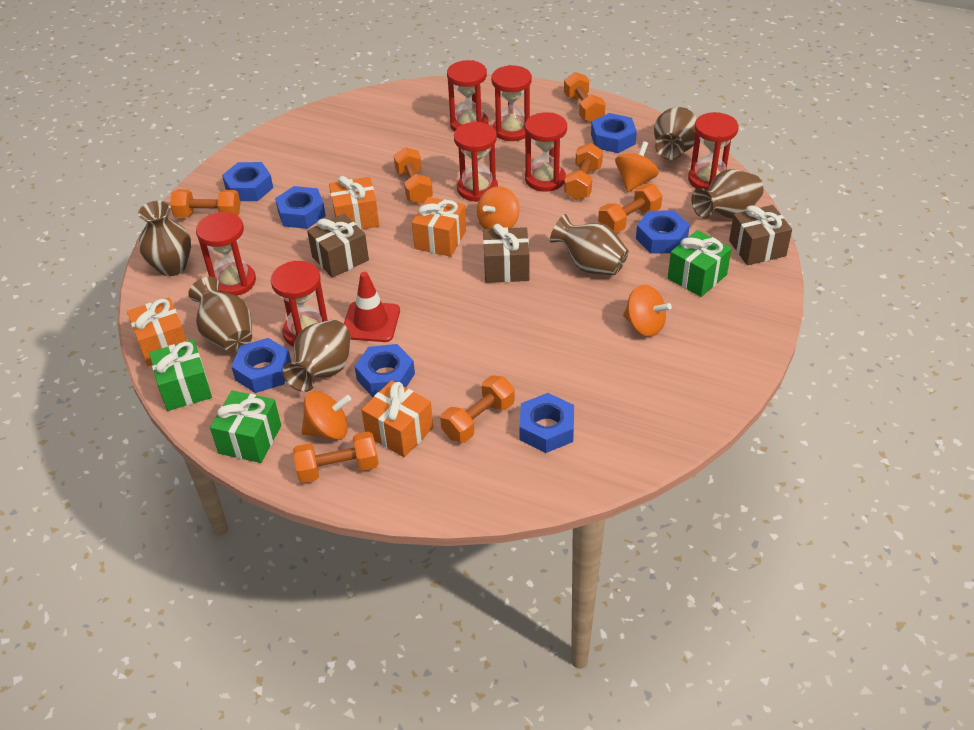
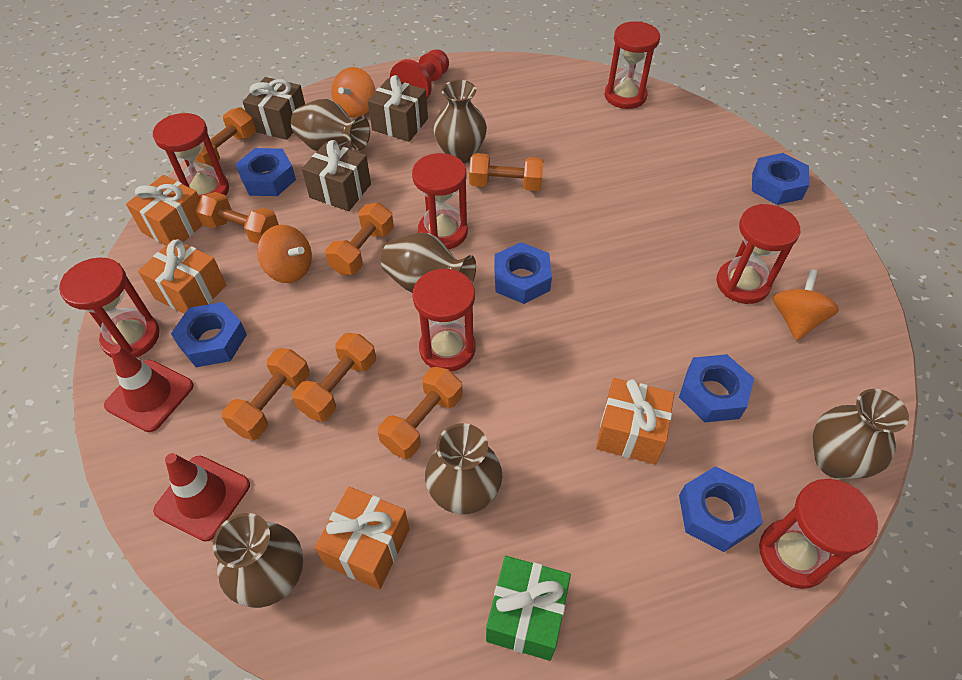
blue nut: [222,162,273,201] [231,338,291,393] [275,186,326,229] [354,344,415,397] [519,393,574,453] [591,113,637,153] [636,210,690,254] = 7 -> [171,302,247,367] [236,148,296,196] [494,242,552,304] [679,354,754,422] [679,466,763,552] [752,153,810,205] = 6
green gift: [149,340,212,411] [210,391,281,463] [668,230,732,297] = 3 -> [486,556,571,661] = 1
orange spinning top: [302,391,351,440] [477,186,519,229] [615,141,659,192] [623,285,672,337] = 4 -> [257,225,312,283] [331,67,376,118] [773,269,839,341] = 3
red pawn: none = 0 -> [390,49,449,99] = 1
red traffic cone: [344,272,400,342] = 1 -> [104,345,194,432] [153,453,250,542] = 2

